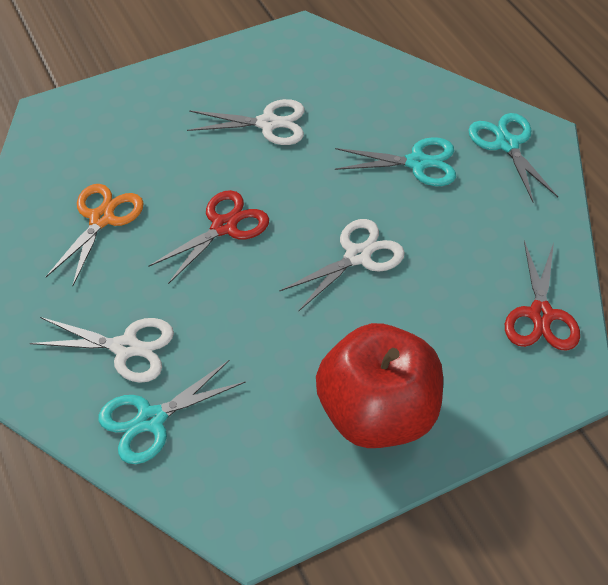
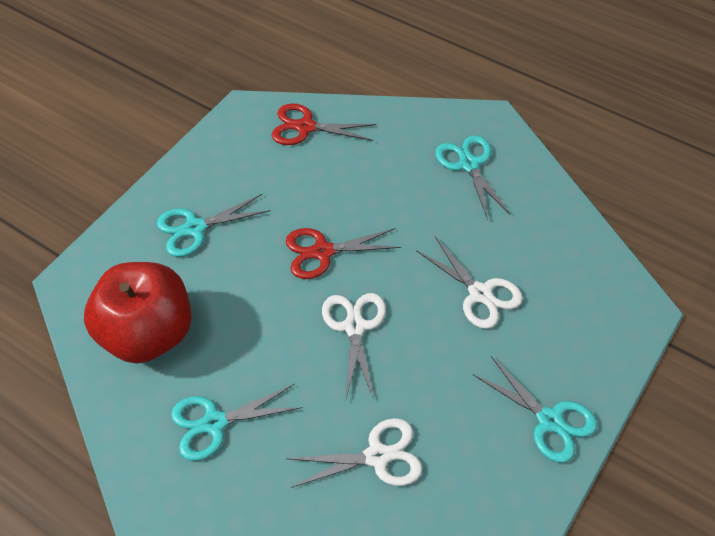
orange scissors: [46,184,144,286] = 1 -> none = 0
turquoise scissors: [99,360,246,464] [335,137,456,186] [468,113,558,203] = 3 -> [157,194,270,257] [171,384,303,461] [435,135,510,220] [473,356,597,463] = 4

